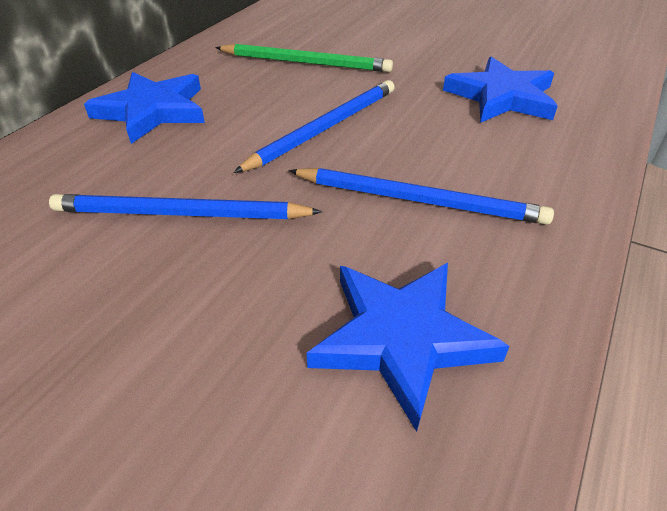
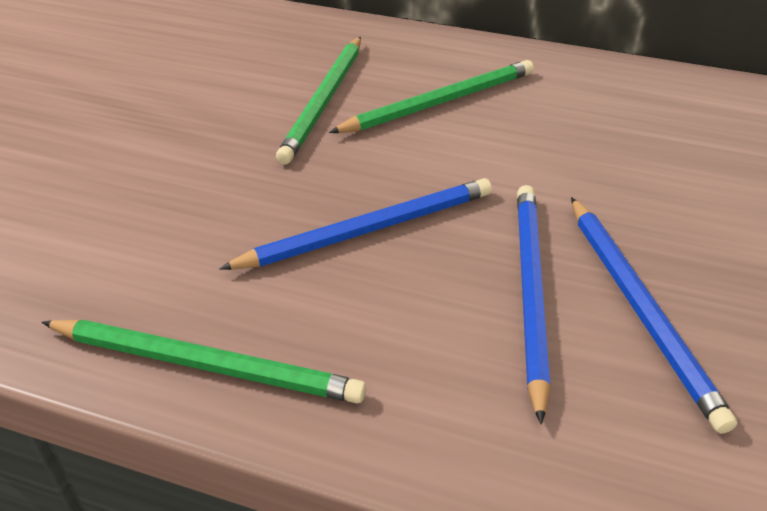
blue star: [84,72,205,144] [307,263,510,432] [443,57,557,123] = 3 -> none = 0
green pencil: [215,44,393,72] = 1 -> [41,320,366,403] [276,37,361,165] [329,60,534,133] = 3

